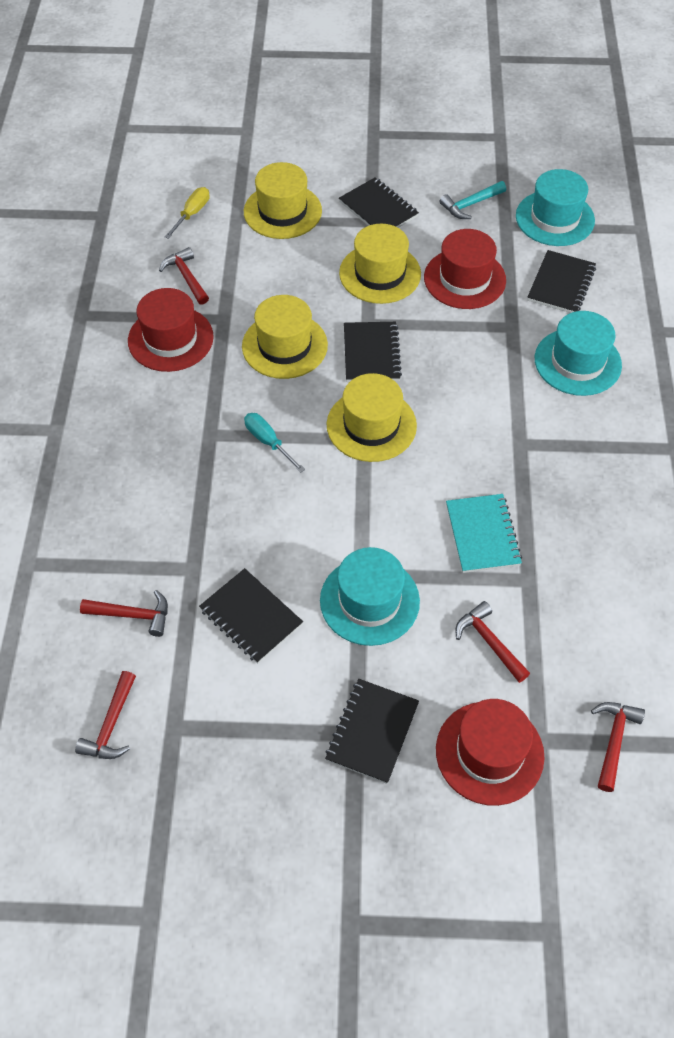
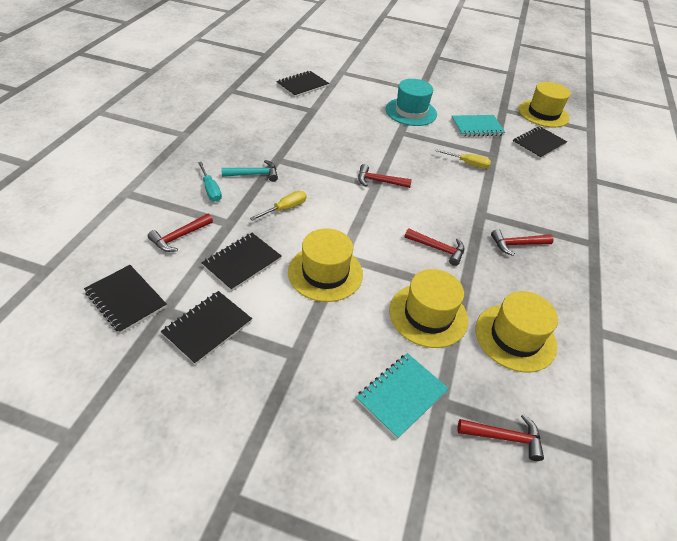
red hat: [128,288,214,372] [424,229,506,309] [436,699,545,806] = 3 -> none = 0
turquoise hat: [320,547,420,646] [516,169,595,246] [535,311,622,396] = 3 -> [386,79,437,126] = 1
turquoise notebook: [446,494,522,573] = 1 -> [356,353,449,439] [451,115,505,137] = 2
yellow screwdriver: [165,187,210,239] = 1 -> [250,191,306,221] [435,149,491,169] = 2

